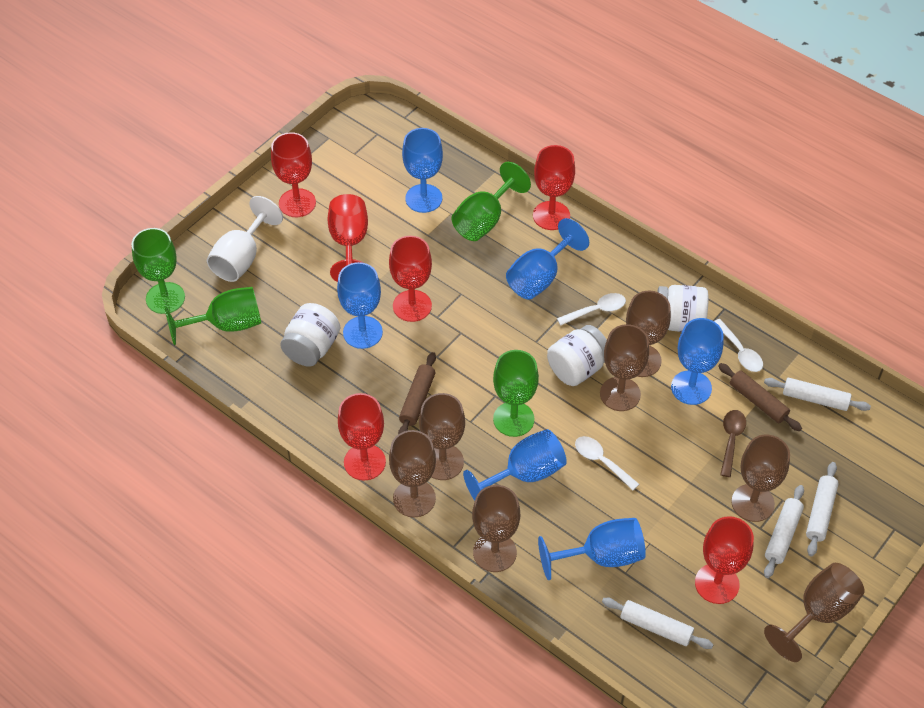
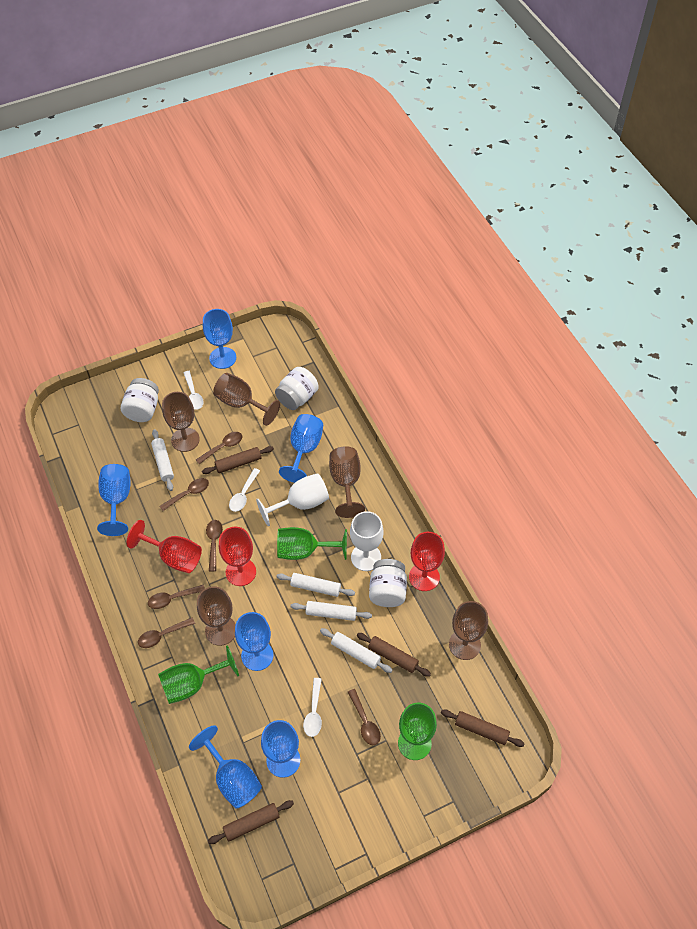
brown goblet: [389,430,436,517] [419,393,465,480] [472,485,520,572] [600,324,649,411] [626,291,671,377] [731,435,790,522] [764,563,865,662] = 7 -> [162,392,200,452] [197,587,236,646] [213,373,280,426] [329,446,365,518] [449,601,488,660] = 5
brown rolling pin: [398,352,436,434] [718,363,802,431] = 2 -> [202,446,274,474] [208,800,294,844] [357,633,431,677] [441,709,525,747] = 4
brown spoon: [720,410,746,477] = 1 -> [138,618,195,648] [148,585,205,609] [159,478,209,511] [196,432,242,464] [206,520,223,571] [348,689,381,745] = 6
green goblet: [132,228,185,314] [164,287,261,345] [452,162,531,241] [493,350,539,437] = 4 -> [158,645,239,704] [277,527,347,560] [398,703,437,760] = 3
red goblet: [271,132,316,217] [328,194,368,282] [338,393,386,480] [389,236,432,322] [533,145,575,230] [695,516,754,604] = 6 -> [127,520,202,573] [219,527,256,586] [409,532,445,591] = 3
white goblet: [207,196,283,282] = 1 -> [256,473,329,526] [350,511,384,571] = 2

